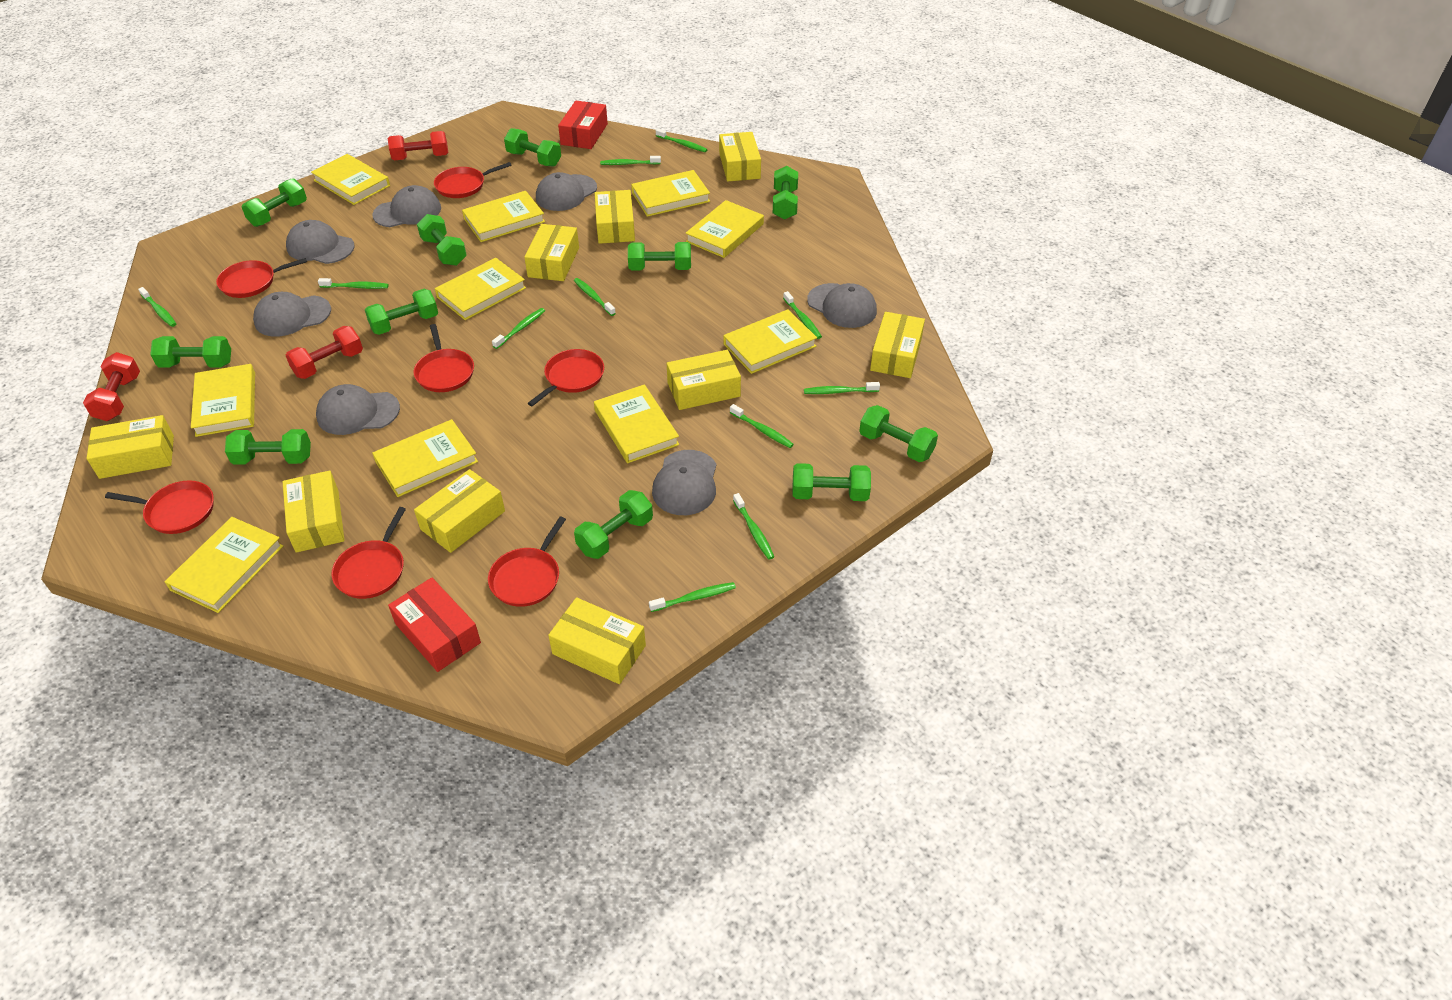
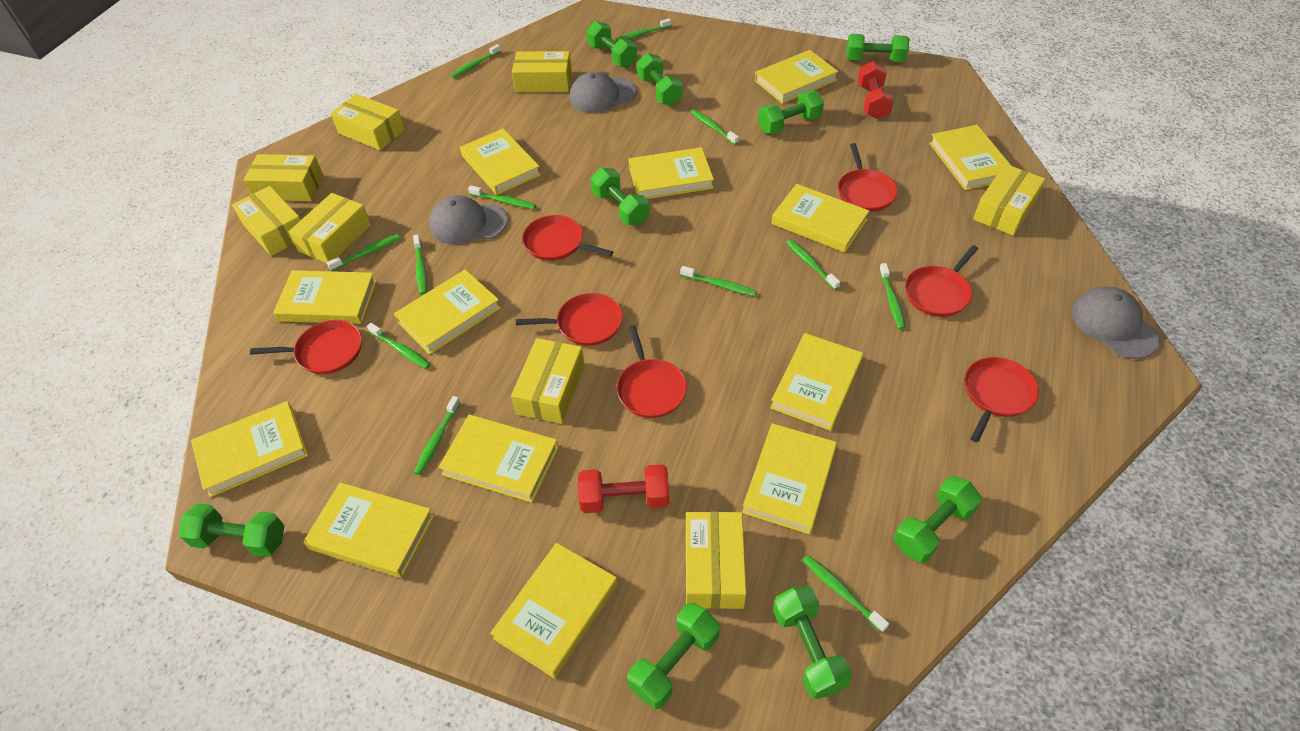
green dumbbell: [150,336,231,368] [225,429,311,465] [242,178,307,227] [365,289,438,335] [417,214,467,266] [504,128,561,167] [574,490,653,559] [628,242,691,270] [773,166,798,220] [792,463,871,501] [859,405,938,462] = 11 -> [178,503,285,557] [586,21,637,67] [591,168,649,225] [627,602,720,709] [637,53,683,106] [758,91,824,134] [773,586,852,699] [846,34,909,62] [894,476,982,563] = 9
green toothbrush: [138,287,176,327] [318,278,389,289] [492,308,545,349] [574,278,616,316] [600,156,661,165] [649,582,736,612] [656,129,708,152] [730,404,794,448] [733,493,774,560] [783,291,822,339] [804,382,880,394] = 11 -> [327,234,401,271] [367,323,430,369] [413,234,427,294] [414,396,461,475] [450,44,501,78] [468,185,536,209] [616,18,671,42] [680,266,757,296] [691,109,739,145] [786,239,840,290] [802,555,889,632] [879,263,905,329] = 12
grey cap: [253,292,331,337] [286,220,355,264] [316,384,400,435] [372,185,441,227] [536,172,597,211] [652,450,716,515] [807,283,877,328] = 7 -> [429,195,508,244] [570,72,637,113] [1071,286,1161,359] = 3
red box: [388,577,481,672] [558,101,608,149] = 2 -> none = 0
red dumbbell: [83,352,140,421] [286,326,363,379] [388,131,449,160] = 3 -> [578,464,670,513] [858,61,894,119] = 2
yellow book: [165,517,283,613] [191,364,255,437] [311,154,390,205] [372,419,478,497] [435,258,526,320] [462,191,545,242] [594,384,679,463] [631,170,710,217] [685,200,764,258] [723,309,817,374] = 10 -> [191,401,308,497] [273,270,377,324] [303,482,434,578] [394,269,501,355] [439,415,559,503] [460,128,541,195] [490,543,618,678] [629,147,714,199] [742,423,837,535] [755,50,839,104] [770,333,864,431] [771,184,869,252] [929,125,1012,190] = 13
yellow box: [87,415,174,479] [282,470,345,553] [414,469,505,553] [524,224,579,281] [548,597,646,684] [595,190,635,244] [667,350,741,410] [719,132,761,182] [870,312,925,378] = 9 -> [232,186,301,256] [243,154,323,201] [289,193,371,263] [331,94,405,150] [511,338,585,424] [512,51,572,92] [686,512,746,609] [973,164,1045,235] = 8

